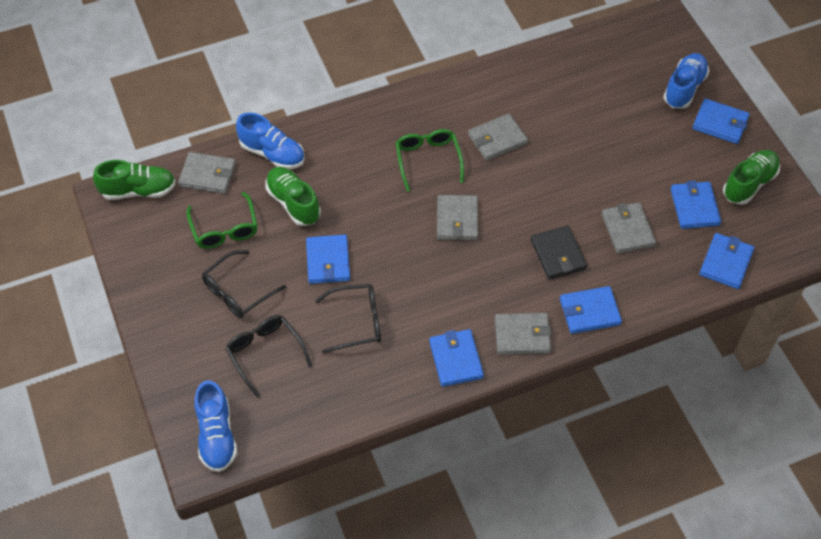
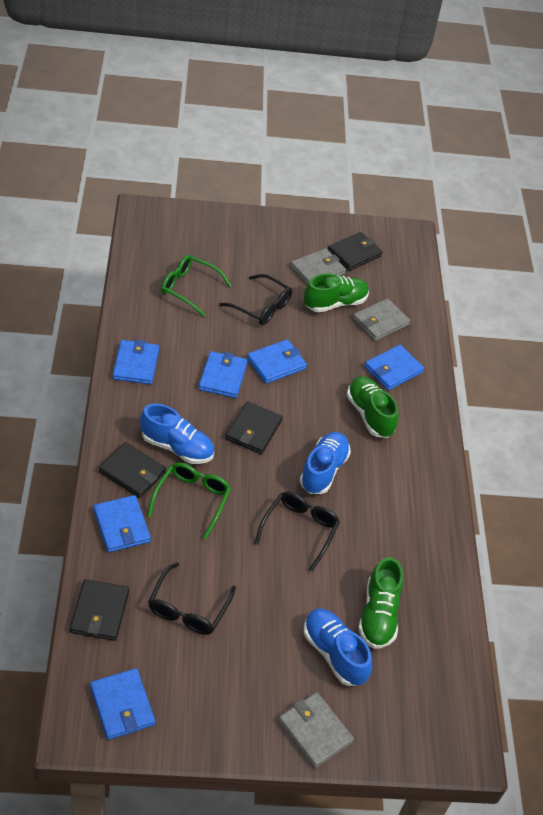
black wallet: [531,226,587,280] = 1 -> [70,579,129,641] [99,442,166,498] [225,401,283,454] [328,232,382,271] = 4
grey wallet: [178,152,236,194] [437,195,478,240] [468,113,528,161] [495,313,552,355] [602,203,656,254] = 5 -> [278,692,354,768] [290,248,346,285] [353,298,410,341] = 3

